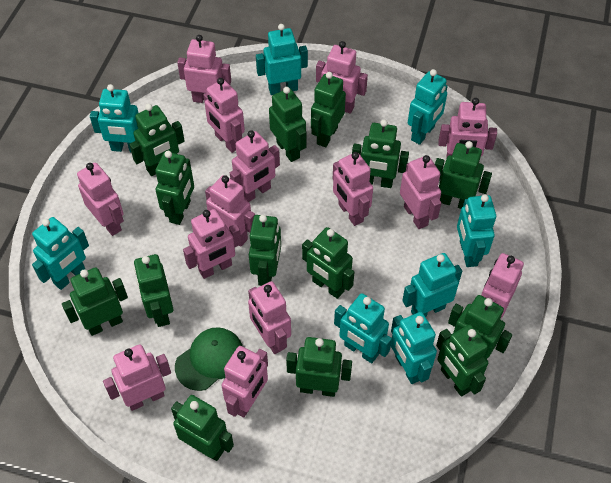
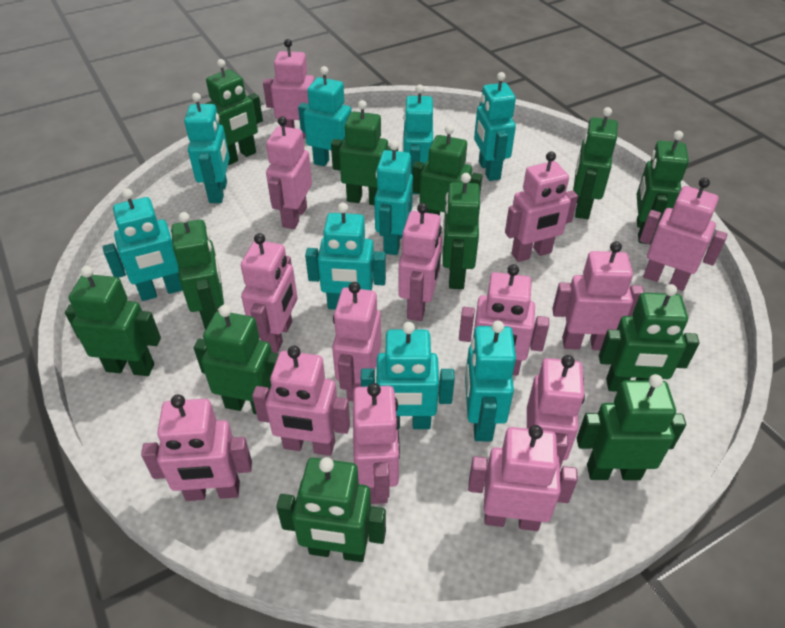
green cap: [175,327,242,391] = 1 -> none = 0
green robot: [62,267,128,336] [129,104,185,176] [134,254,174,327] [155,151,194,225] [171,395,234,461] [249,215,281,286] [269,87,306,162] [286,337,352,397] [302,227,354,299] [311,72,346,147] [352,120,409,188] [435,141,492,209] [436,324,488,397] [448,295,512,359] = 14 -> [65,266,161,376] [171,212,224,330] [194,305,279,415] [206,59,263,165] [276,457,386,562] [331,100,398,205] [412,125,482,215] [442,173,480,289] [573,107,618,219] [577,374,686,480] [599,284,700,392] [637,131,689,245] = 12
turquoise robot: [32,217,89,290] [90,84,139,152] [256,24,308,95] [334,293,392,363] [391,312,437,384] [402,253,462,317] [408,69,448,145] [457,194,496,267] = 8 -> [103,189,182,301] [184,93,230,203] [298,66,351,166] [305,202,386,310] [361,322,455,429] [374,140,413,255] [403,85,433,194] [465,321,516,442] [474,72,516,181] = 9

